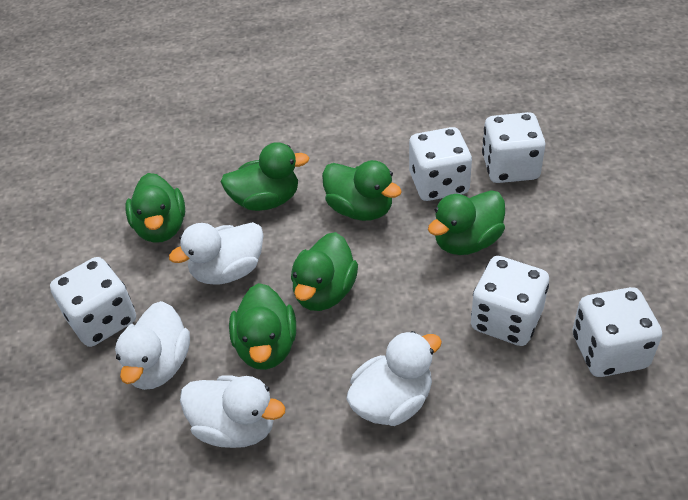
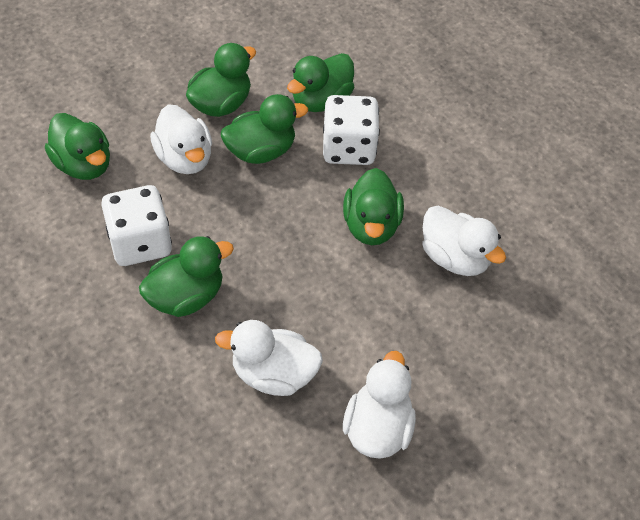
white dice: [50,257,136,347] [409,127,472,201] [471,256,549,346] [482,112,545,183] [573,287,662,377] = 5 -> [101,185,172,266] [323,95,380,165] = 2

